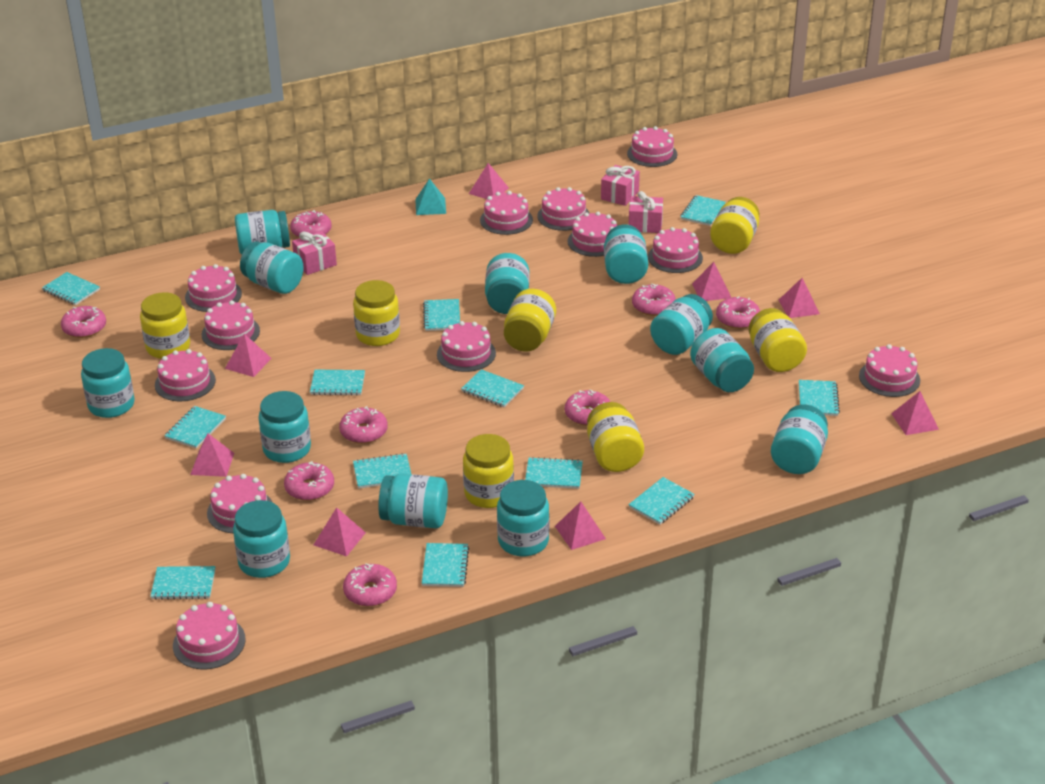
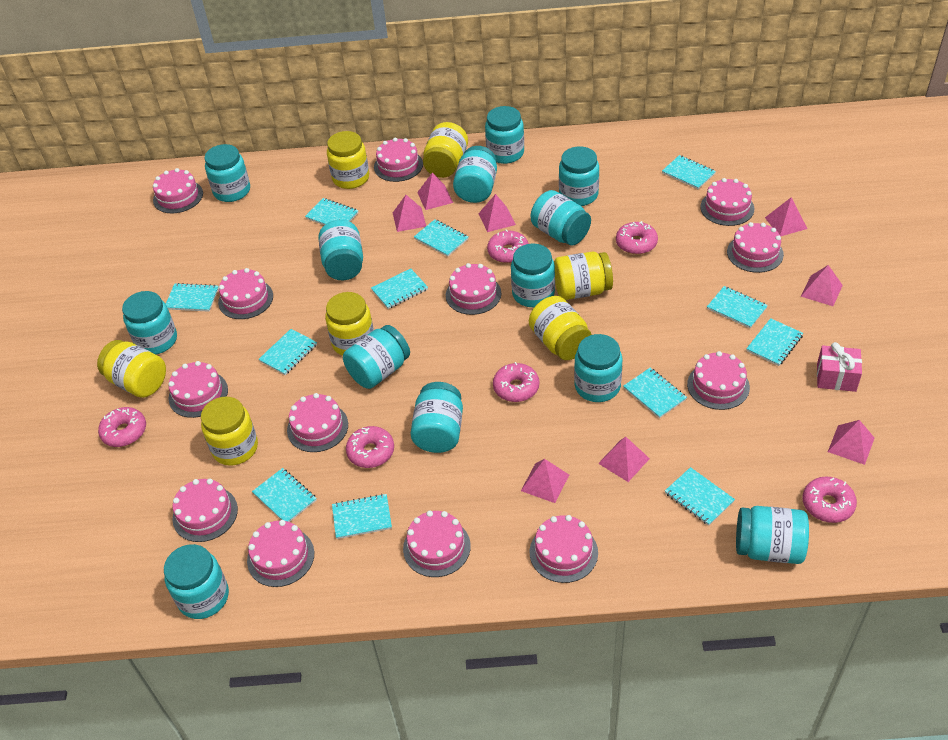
pink cake: [155,349,216,401] [173,602,246,669] [185,264,242,312] [202,300,260,350] [207,474,273,534] [437,321,496,372] [480,191,533,235] [537,187,589,231] [568,212,617,257] [627,126,677,167] [648,227,703,273] [859,344,920,397] = 12 -> [153,168,203,214] [168,361,228,418] [172,479,238,542] [218,268,273,319] [247,520,314,587] [287,393,348,452] [374,138,423,182] [403,511,471,577] [446,263,501,315] [529,515,598,583] [687,351,750,410] [700,178,754,226] [727,222,784,273] = 13
pink donut: [61,306,106,338] [284,461,334,501] [290,210,332,238] [339,406,388,444] [343,563,397,606] [565,390,610,426] [632,284,676,316] [716,296,760,329] = 8 -> [98,407,146,447] [346,426,394,468] [487,229,529,263] [493,362,539,402] [616,221,658,254] [802,477,857,523] = 6
pink gift: [292,231,337,275] [601,165,640,206] [629,191,663,233] = 3 -> [817,342,862,392] = 1
turquoise jar: [81,348,135,418] [233,500,290,578] [235,210,290,255] [240,242,304,294] [259,391,311,463] [378,474,448,528] [485,253,529,314] [497,480,549,556] [604,224,648,284] [650,294,713,355] [690,328,754,392] [771,405,828,474] = 12 -> [122,291,177,355] [164,544,229,619] [205,144,250,202] [318,220,363,280] [343,325,410,389] [410,382,463,453] [453,146,497,203] [485,106,524,164] [511,244,555,307] [531,190,591,245] [559,146,599,206] [574,334,623,402] [736,506,809,564] = 13
turquoise pyramid: [415,178,446,215] = 1 -> none = 0

